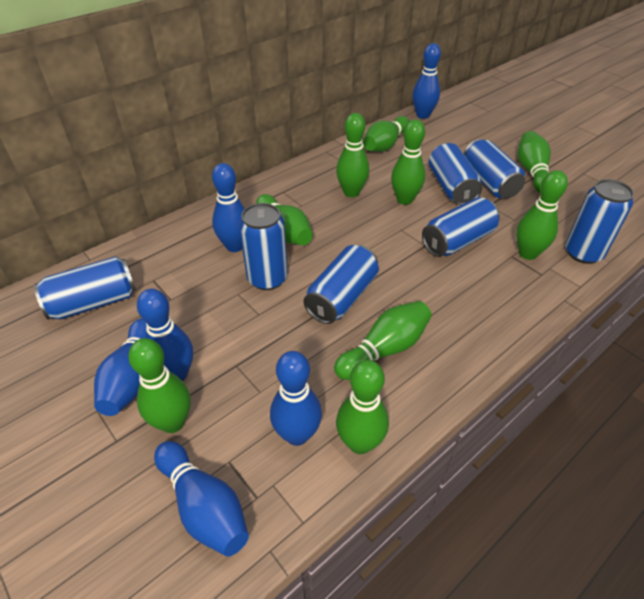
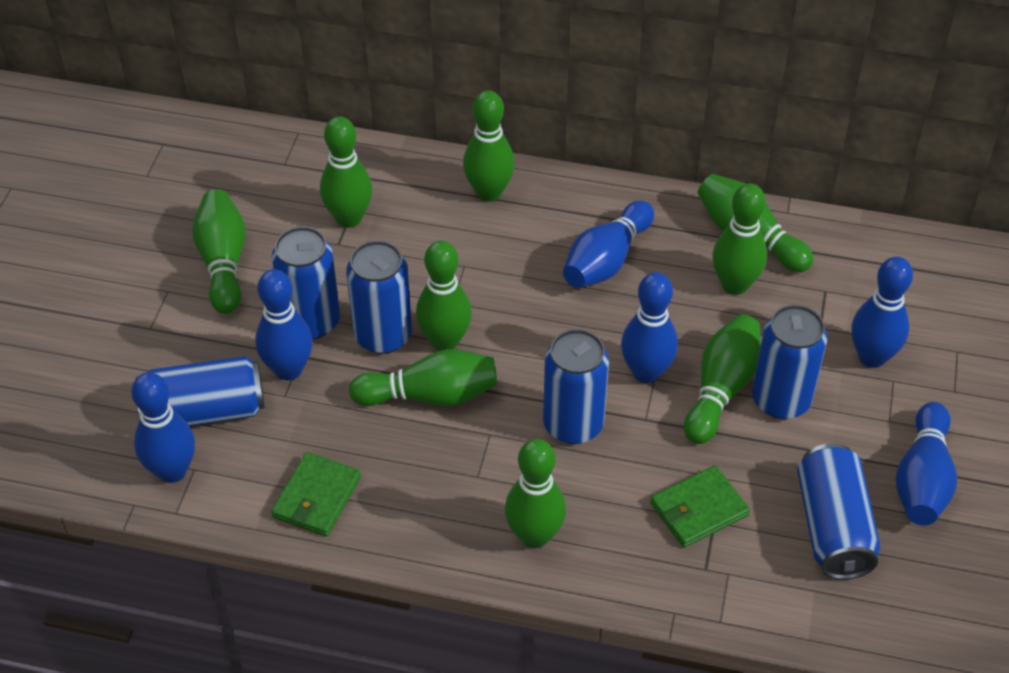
blue can: [34,257,136,320] [239,203,288,290] [304,245,379,324] [422,197,500,257] [429,143,482,205] [464,139,525,198] [565,179,634,264] = 7 -> [135,356,265,426] [271,227,340,339] [346,241,412,354] [543,329,609,444] [752,305,828,419] [797,443,880,580] = 6
green wallet: none = 0 -> [271,452,361,537] [650,466,750,548] = 2

